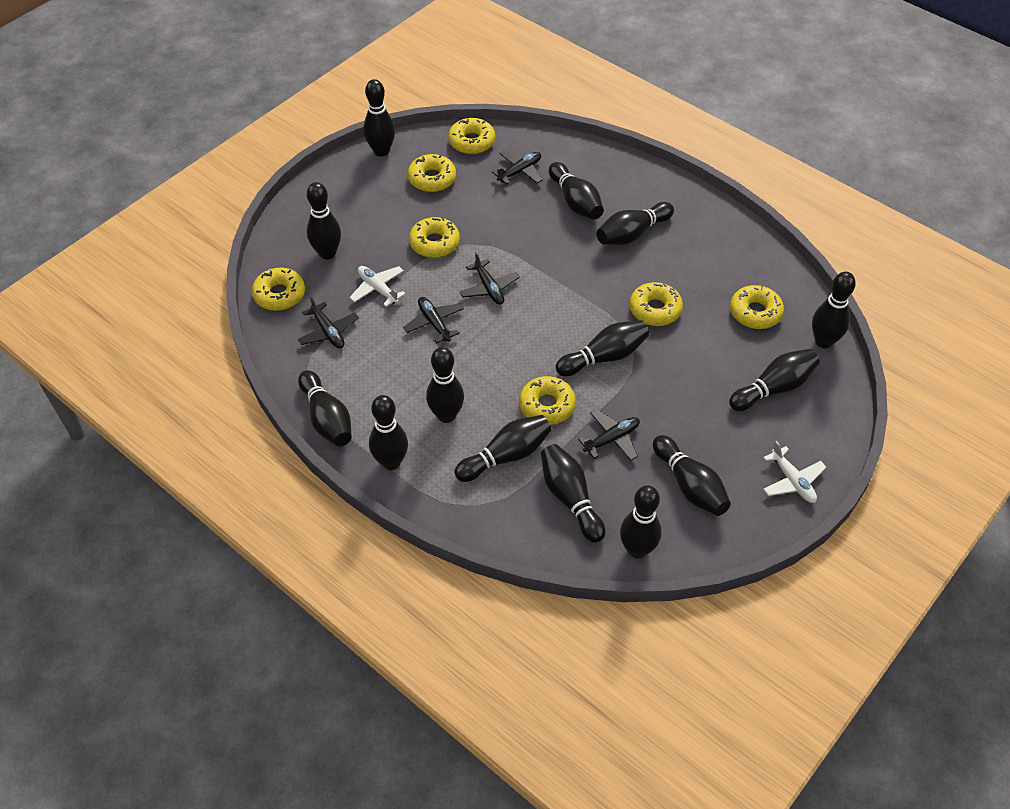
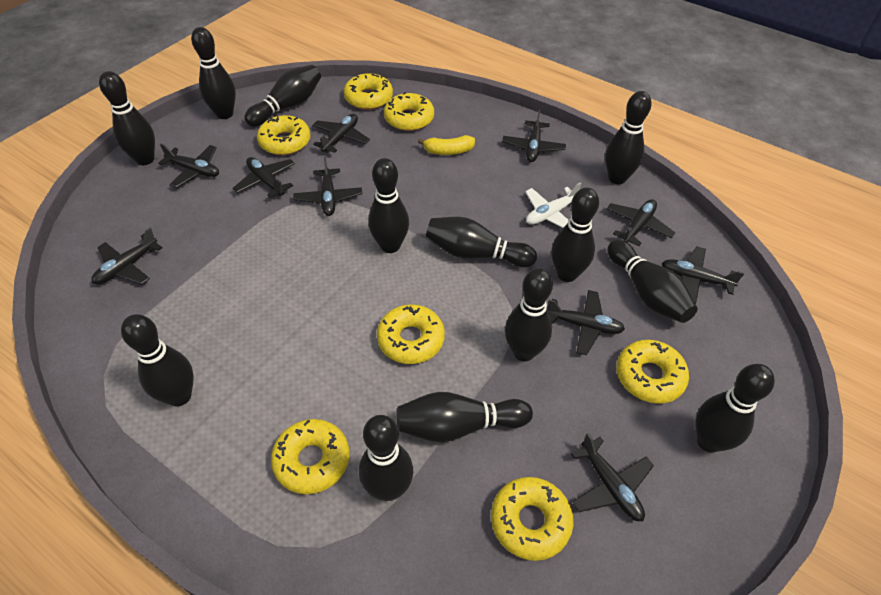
black bowling pin: [298,370,352,447] [307,182,341,260] [363,79,395,157] [369,395,408,470] [426,347,464,423] [454,415,552,482] [541,444,605,543] [549,162,604,220] [556,320,649,376] [597,202,674,245] [620,486,662,559] [653,435,731,516] [729,349,820,411] [812,272,856,348] = 14 -> [99,71,155,165] [121,314,194,406] [191,27,236,119] [244,65,321,127] [359,415,413,501] [368,158,409,253] [397,392,533,442] [426,217,537,267] [505,268,553,362] [551,188,599,282] [605,91,652,184] [607,240,697,323] [695,364,775,453] = 13
black plane: [298,296,359,348] [403,297,464,343] [460,252,520,305] [492,150,543,184] [578,409,640,461] = 5 -> [91,228,162,284] [158,143,219,188] [233,157,295,198] [293,157,362,216] [313,114,370,153] [502,110,566,162] [547,290,625,355] [571,433,654,521] [607,199,675,246] [661,247,744,303] = 10
white plane: [349,266,406,307] [763,441,826,503] = 2 -> [525,182,582,228] = 1
yellow banana: none = 0 -> [418,135,475,155] = 1

